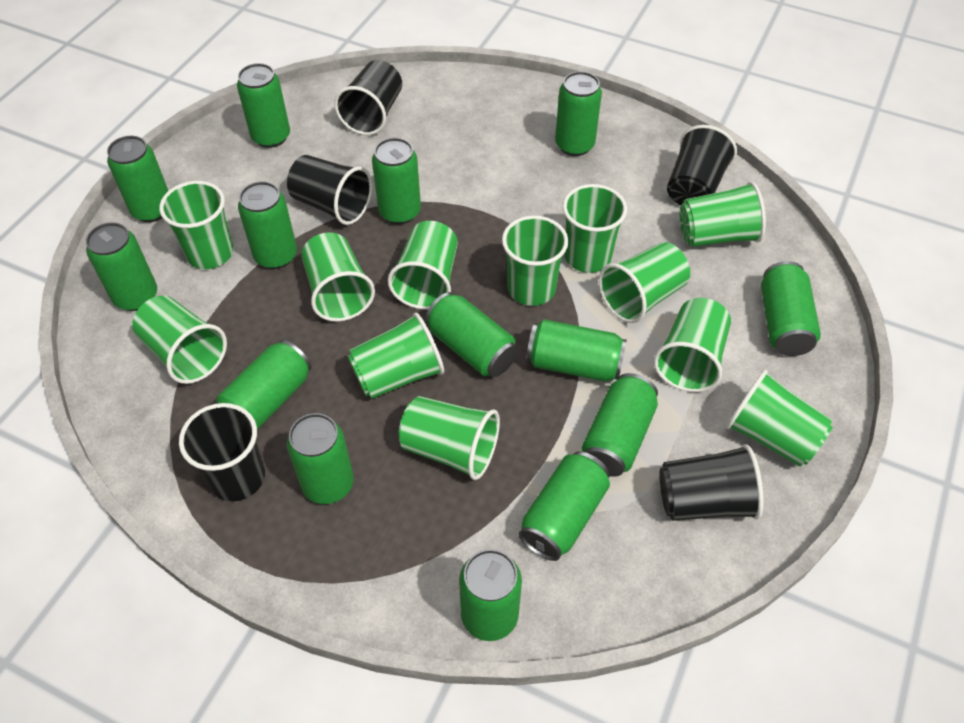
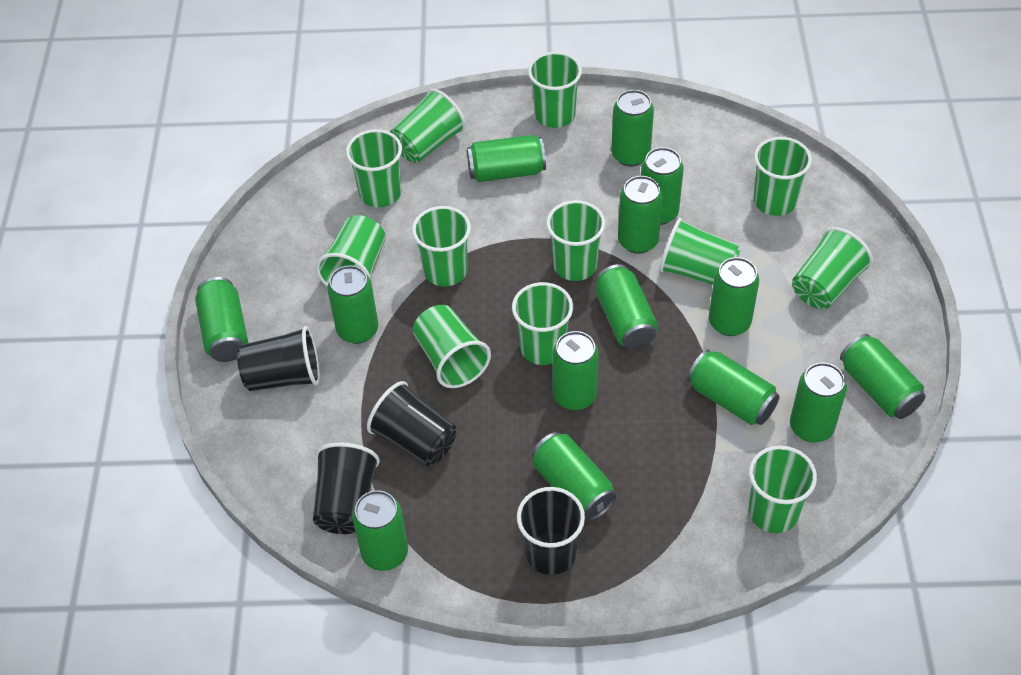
black cup: [179,403,265,501] [287,155,372,225] [334,60,402,135] [659,444,764,521] [667,125,737,205] = 5 -> [237,326,320,391] [313,442,380,534] [367,381,456,466] [517,487,585,575] = 4

